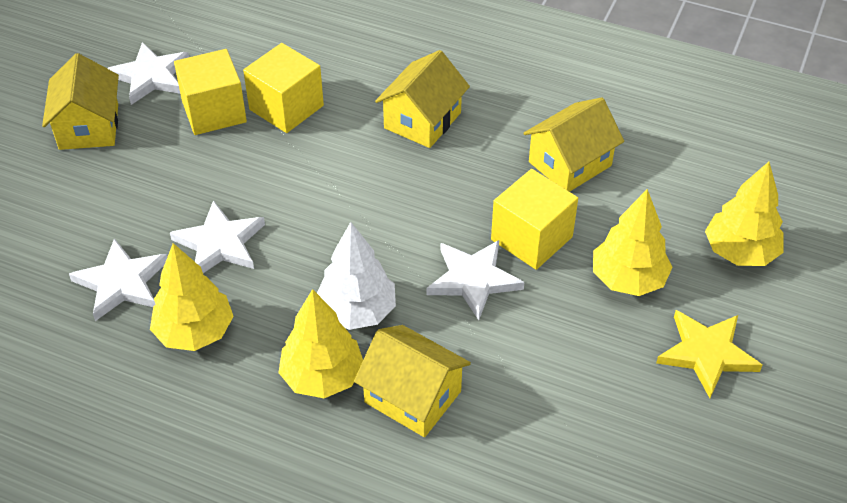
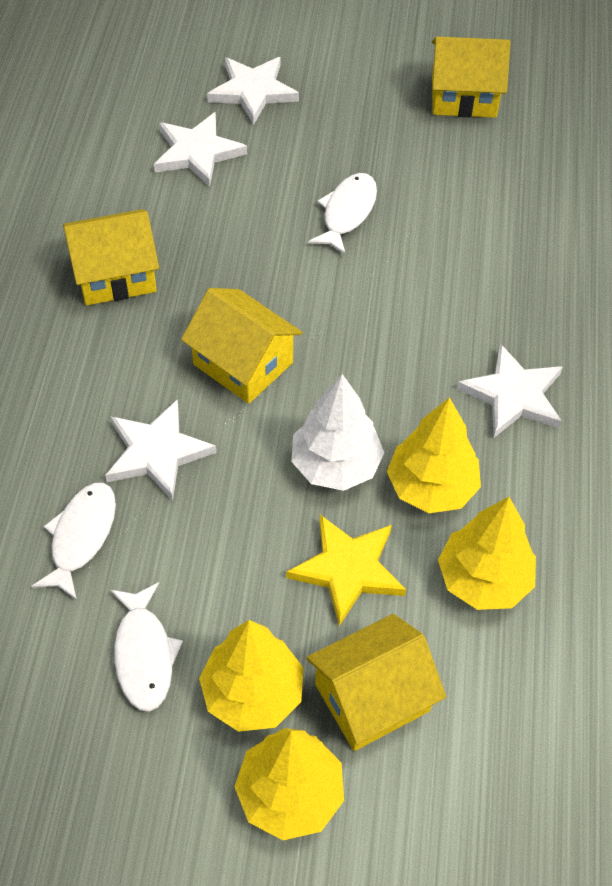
white fish: none = 0 -> [31,483,116,600] [110,582,183,712] [308,173,377,255] = 3
yellow cube: [174,49,247,135] [243,43,324,133] [491,169,578,270] = 3 -> none = 0

